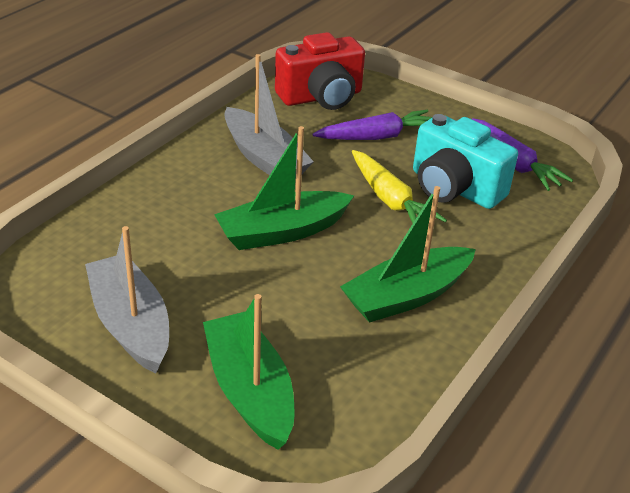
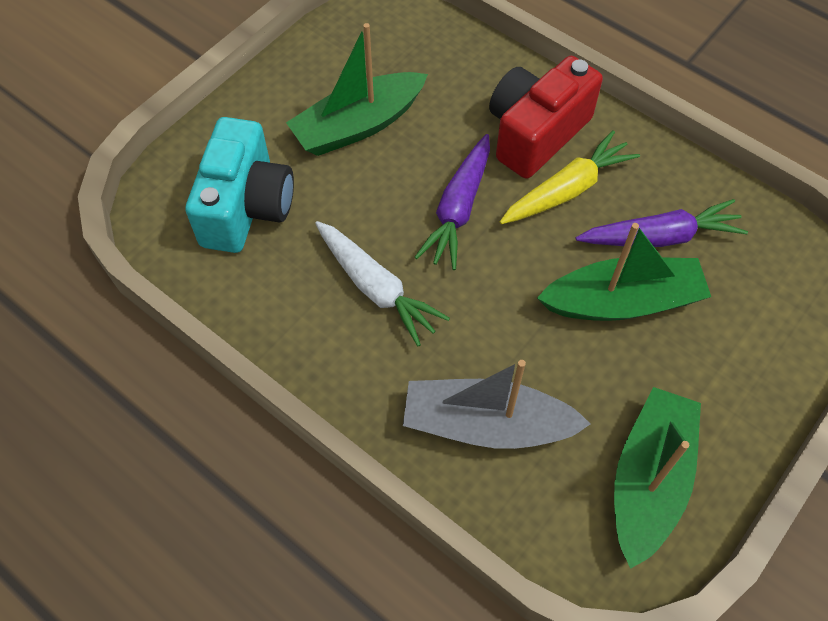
grey boat: [85,226,169,373] [224,54,314,179] = 2 -> [403,360,591,449] = 1
white carrot: none = 0 -> [315,221,450,347] = 1

